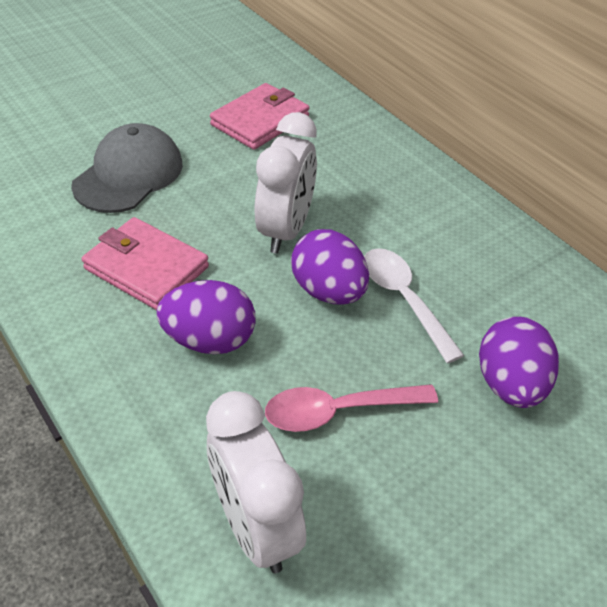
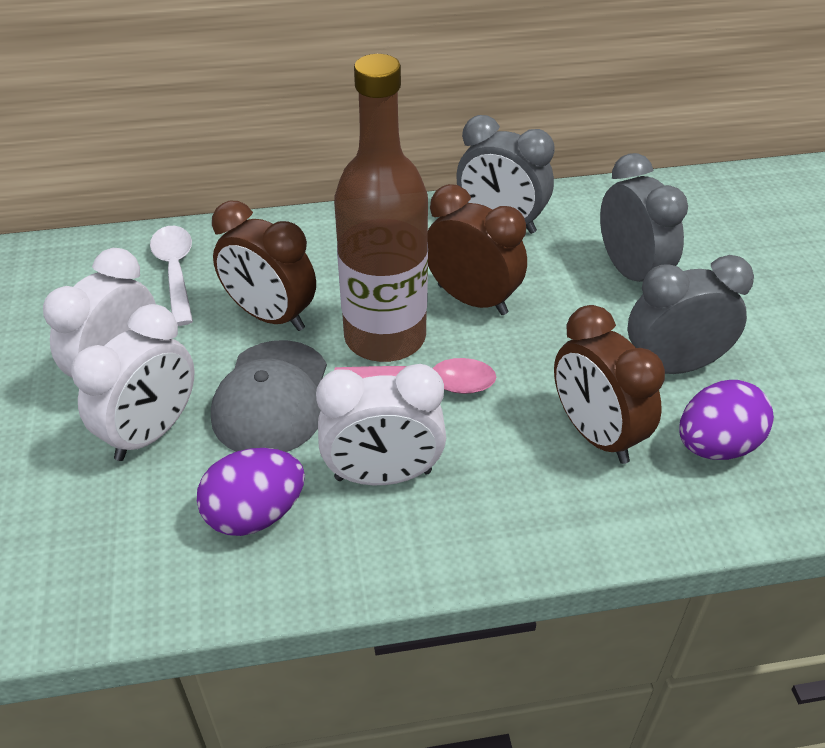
brown bottle: none = 0 -> [334,54,428,362] = 1
brown clock: none = 0 -> [212,201,316,331] [428,184,527,315] [554,305,665,464] = 3
grey clock: none = 0 -> [456,115,555,234] [600,153,688,282] [628,255,754,374] = 3
pink wallet: [82,217,209,310] [210,83,309,150] = 2 -> none = 0
purple egg: [157,280,256,354] [291,229,369,305] [479,317,559,408] = 3 -> [197,448,305,536] [679,380,774,460] = 2
white clock: [206,391,306,573] [255,112,317,254] = 2 -> [43,248,156,377] [71,304,195,461] [316,364,446,485] = 3

